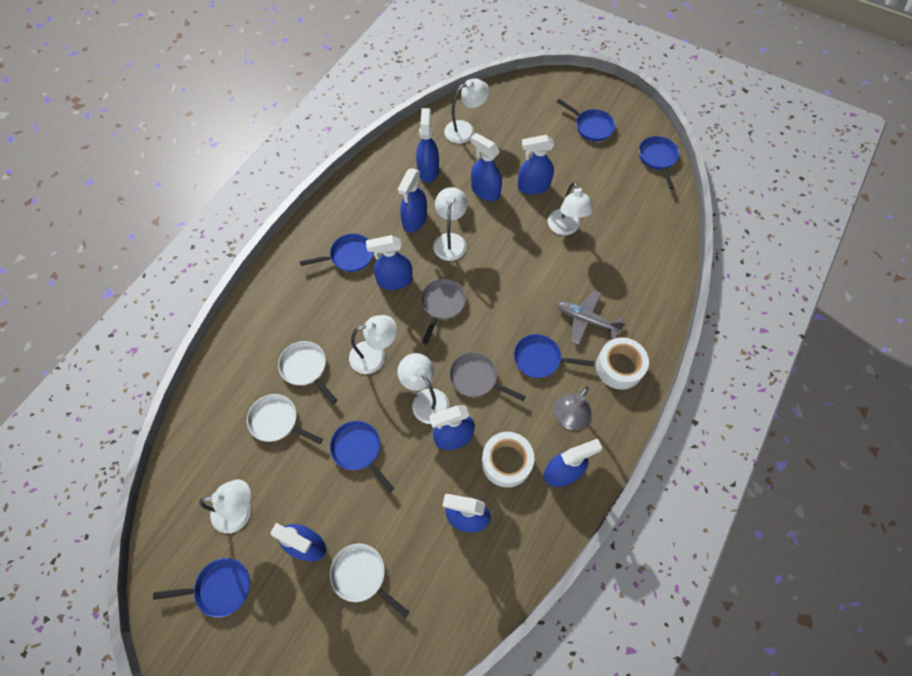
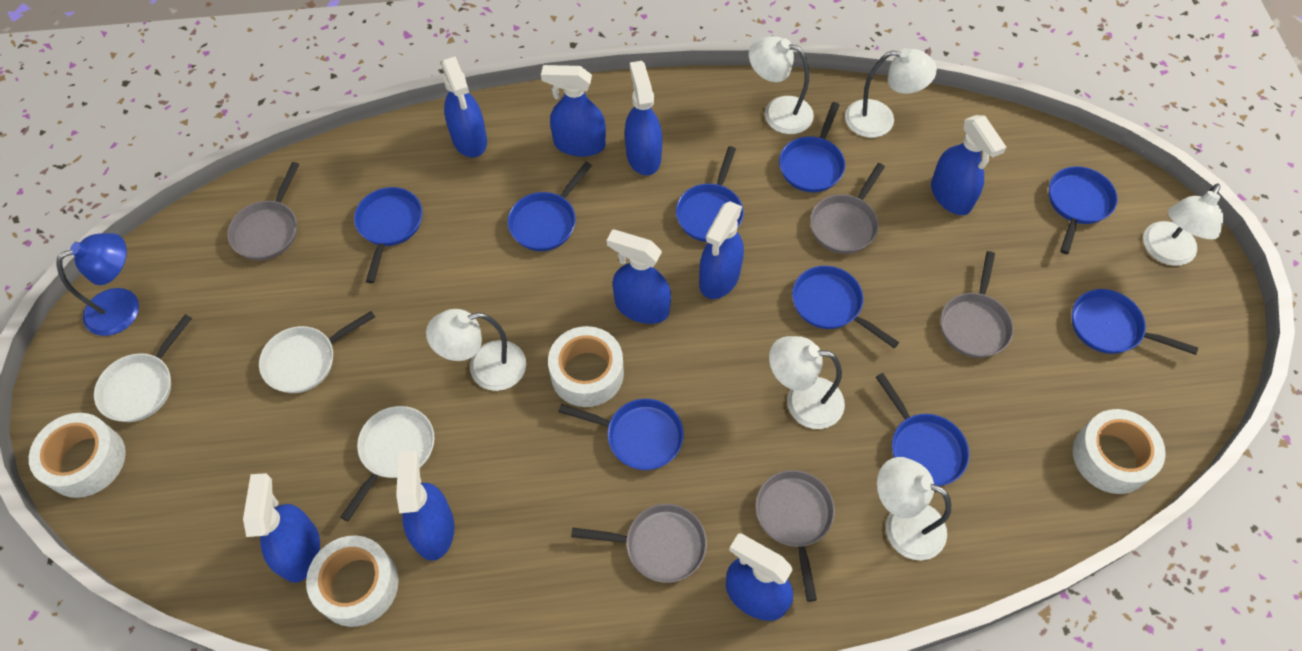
blue lamp: none = 0 -> [56,233,139,336] = 1
blue pan: [153,558,250,618] [300,234,374,272] [330,421,394,492] [514,334,594,378] [557,99,616,141] [639,136,679,189] = 6 -> [354,187,423,283] [508,162,592,251] [558,399,684,470] [676,146,744,242] [779,102,845,192] [792,266,899,348] [876,373,969,486] [1049,166,1117,254] [1072,289,1198,355] = 9
grey lamp: [553,387,592,430] = 1 -> none = 0
grey pan: [421,278,466,344] [449,352,526,401] = 2 -> [227,162,300,260] [571,504,707,583] [755,470,835,602] [810,163,885,254] [940,251,1014,358] = 5
grey plane: [557,290,626,344] = 1 -> none = 0
white tape: [482,432,534,487] [596,337,649,389] = 2 -> [29,413,126,498] [306,536,399,627] [548,326,624,407] [1073,409,1166,494] = 4

